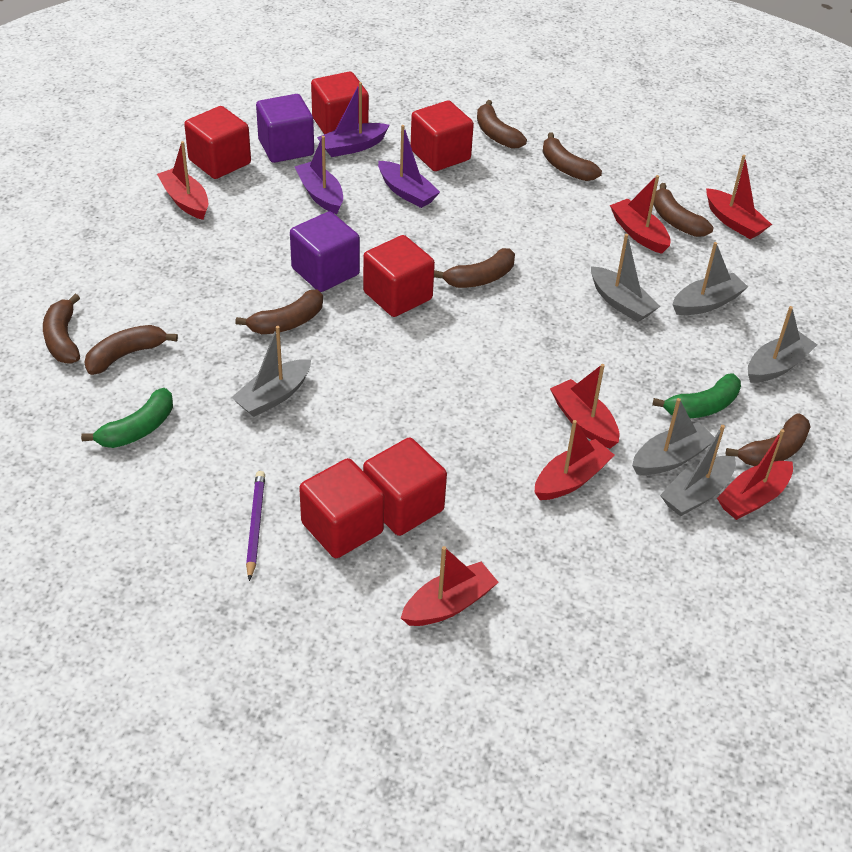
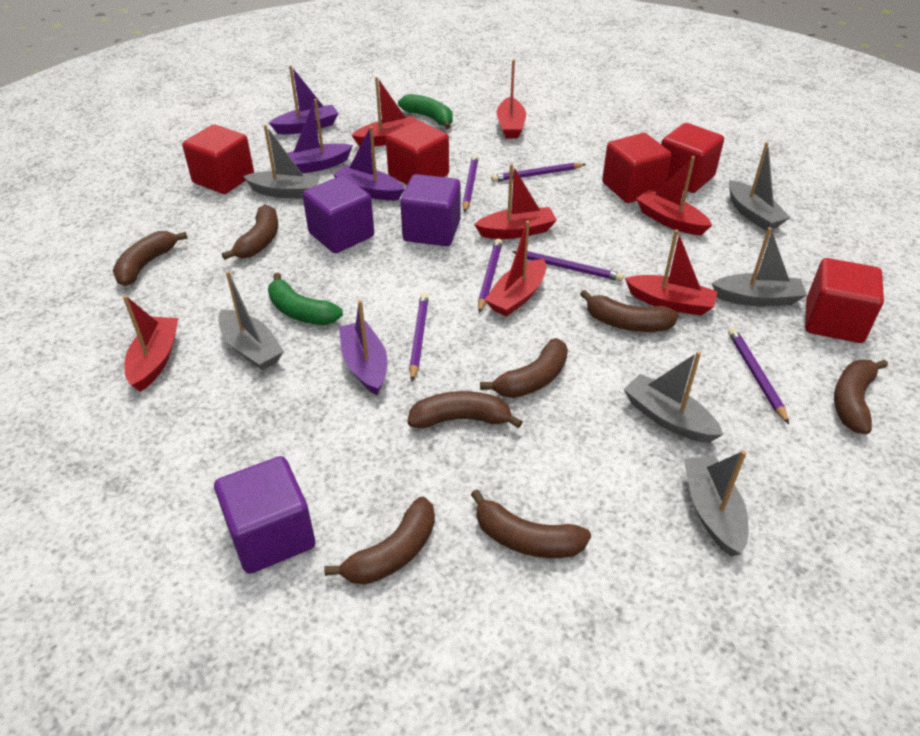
purple boat: [295,136,343,214] [317,82,390,157] [378,125,440,208] = 3 -> [269,65,339,134] [287,99,353,173] [333,126,404,201] [339,300,387,395] = 4
purple cube: [256,94,314,163] [290,212,360,292] = 2 -> [214,456,315,574] [302,176,374,253] [400,174,461,246] = 3
purple pencil: [246,471,265,581] = 1 -> [409,293,429,381] [463,155,479,213] [478,239,503,313] [491,163,586,182] [512,251,624,282] [728,328,789,424] = 6
red cube: [184,106,251,179] [299,458,384,558] [311,72,369,134] [363,235,435,317] [363,438,447,536] [411,101,474,171] = 6 -> [182,124,254,194] [386,120,449,185] [602,133,671,203] [661,123,724,193] [805,258,884,343] = 5

